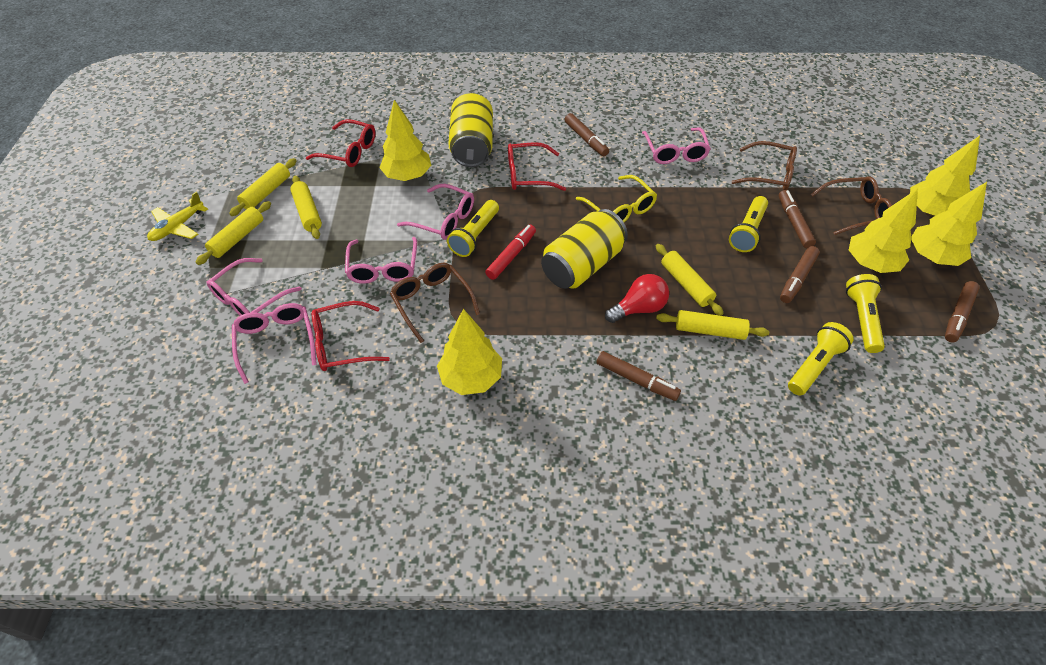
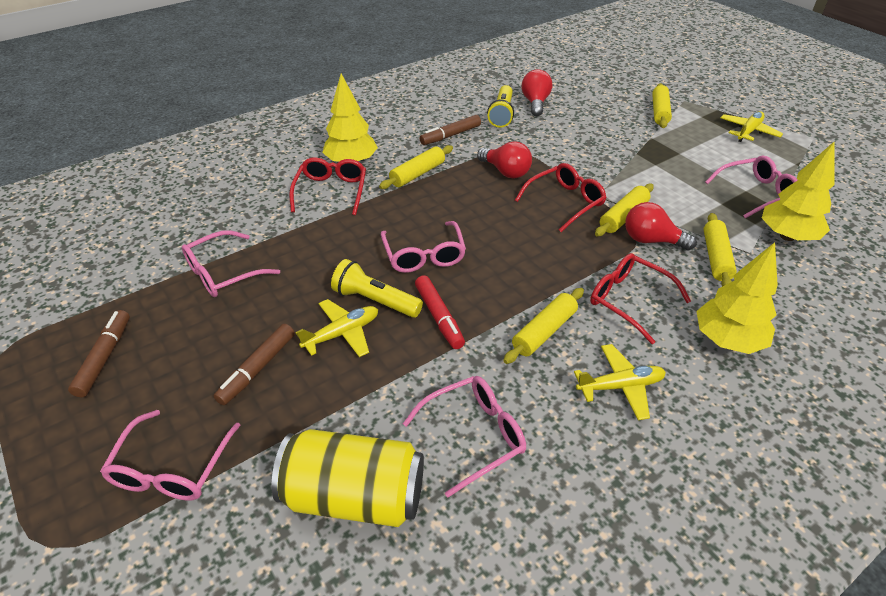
brown glasses: [390,263,480,343] [732,141,797,190] [811,176,892,235] = 3 -> none = 0
brown marker: [564,113,609,156] [597,351,681,401] [779,190,816,248] [780,246,820,303] [945,281,980,342] = 5 -> [68,310,130,397] [214,324,295,405] [420,115,481,145] = 3
red light bulb: [605,274,669,323] = 1 -> [477,141,532,178] [522,69,552,116] [625,202,697,250] = 3
yellow can: [448,93,493,167] [541,209,628,289] = 2 -> [272,429,424,527] = 1
yellow flashlight: [447,200,499,257] [729,196,768,252] [788,322,854,395] [846,274,885,353] = 4 -> [331,259,423,318] [487,85,514,128] = 2
yellow glasses: [576,175,657,222] = 1 -> none = 0
yellow plane: [147,192,208,241] = 1 -> [295,299,378,357] [574,344,666,420] [720,111,783,142] = 3
yellow tree: [379,100,431,181] [437,309,502,395] [849,189,918,273] [910,136,980,216] [911,182,987,266] = 5 -> [322,74,378,162] [696,242,778,354] [762,141,835,241] = 3

